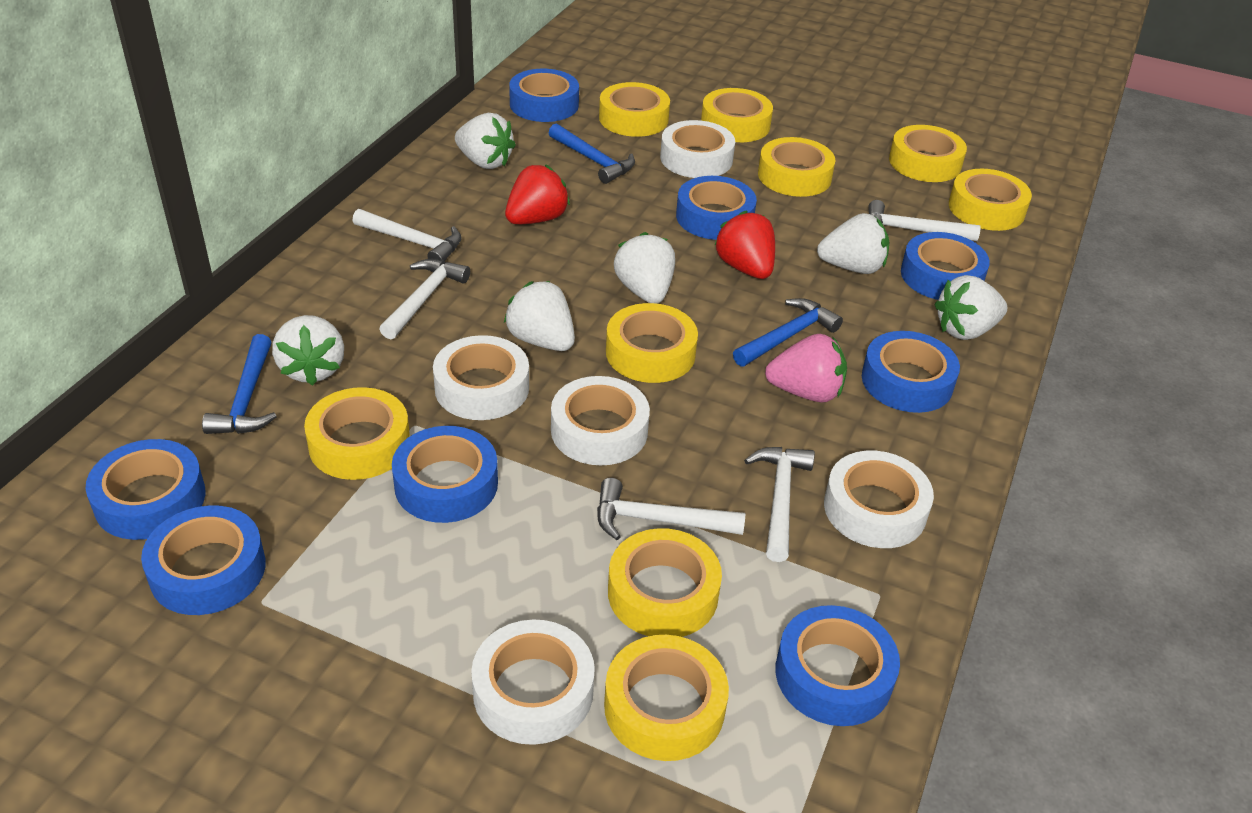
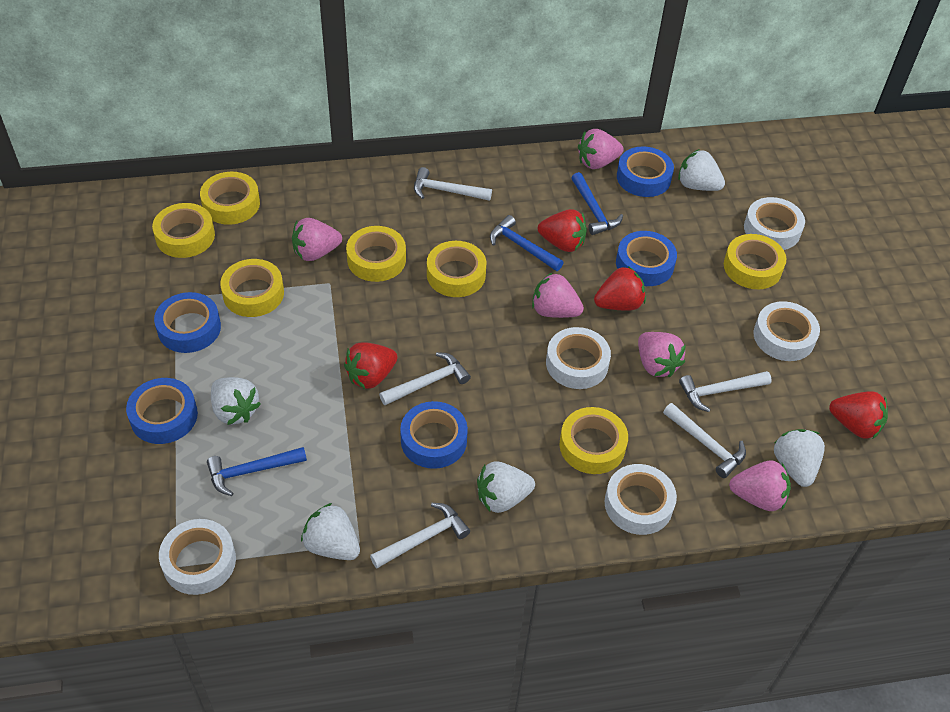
blue tape: [86,439,206,540] [141,505,266,615] [392,426,498,523] [509,69,579,122] [676,176,757,240] [775,605,900,726] [862,331,960,413] [901,232,990,300] = 8 -> [126,378,198,444] [154,292,221,353] [400,401,468,469] [616,231,677,286] [617,146,674,197] = 5
pink strawberry: [765,334,847,403] = 1 -> [292,218,342,261] [532,273,584,318] [578,129,624,169] [638,332,686,377] [729,461,791,511] = 5
red strawberry: [505,165,570,224] [714,211,775,279] = 2 -> [344,342,397,389] [538,209,587,252] [594,266,646,311] [829,391,888,439] = 4
white strawberry: [272,315,344,386] [455,113,516,169] [504,281,575,351] [614,232,675,304] [817,213,889,274] [934,275,1007,340] = 6 -> [211,377,261,425] [301,503,360,560] [477,461,535,513] [678,149,725,191] [774,429,825,487] = 5
yellow tape: [304,387,410,480] [599,82,670,137] [604,635,729,761] [606,303,698,383] [608,528,722,637] [701,88,773,142] [758,137,836,197] [889,125,967,182] [949,169,1032,231] = 9 -> [152,203,215,258] [200,172,260,225] [220,259,284,317] [346,226,406,282] [427,241,486,297] [560,407,628,474] [724,234,786,289] = 7

